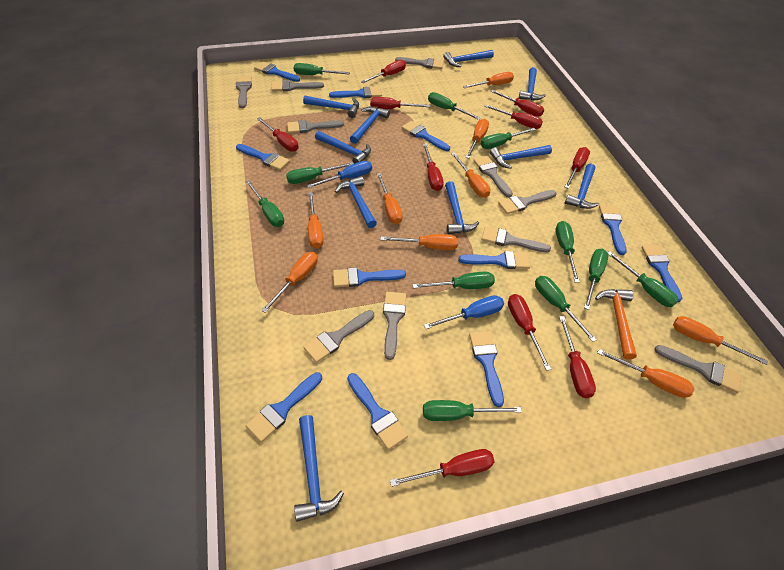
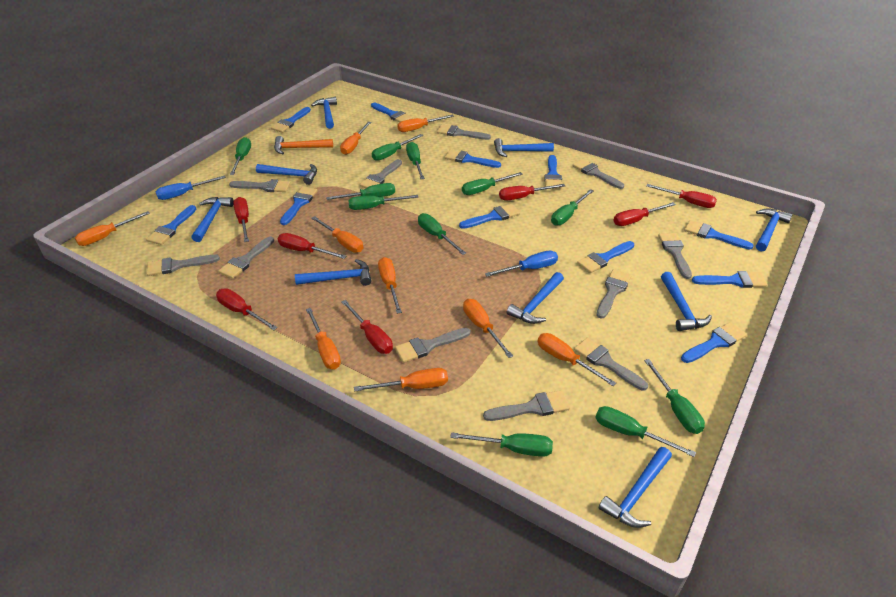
blue hammer: [294,415,344,522] [303,96,359,118] [315,131,371,164] [335,176,377,228] [350,106,390,144] [443,50,494,67] [445,181,479,234] [490,145,552,169] [519,67,546,100] [565,163,599,209] = 10 -> [192,197,234,242] [256,164,317,185] [295,259,371,286] [311,97,337,129] [494,138,554,157] [507,272,564,324] [599,447,672,528] [661,272,712,331] [756,209,793,251] = 9
grey brush: [236,76,252,108] [272,80,324,91] [287,120,344,133] [304,310,374,363] [383,292,406,360] [395,57,444,69] [473,156,513,197] [482,226,551,252] [498,190,557,214] [654,345,742,393] = 10 -> [147,254,220,276] [218,236,274,279] [229,179,290,192] [359,159,402,188] [395,328,471,363] [437,124,491,140] [483,390,570,421] [573,159,624,189] [574,338,648,391] [596,269,632,319] [658,233,692,279] = 11
red screwdriver: [257,117,299,152] [361,60,406,83] [370,97,430,109] [390,449,495,487] [423,144,443,191] [484,105,543,129] [490,90,544,117] [508,294,552,371] [559,316,596,398] [565,147,590,189] = 10 -> [216,288,278,330] [233,197,249,242] [278,233,346,259] [341,300,393,354] [499,184,565,201] [614,202,676,226] [646,184,717,208] = 7

